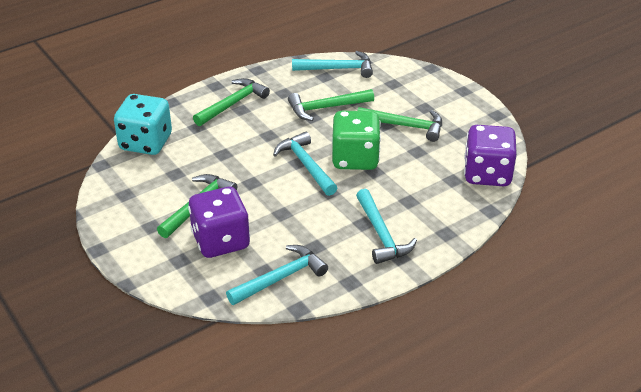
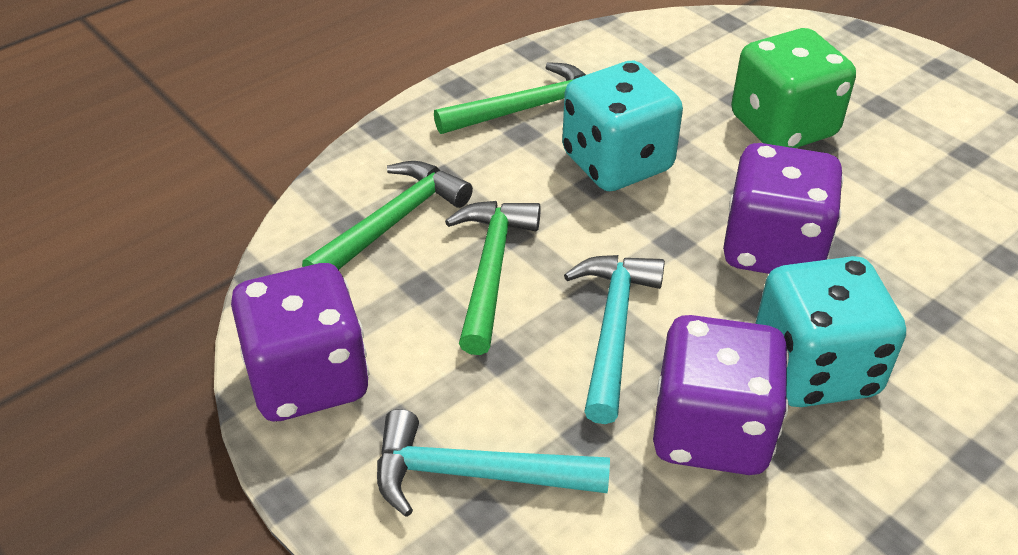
green hammer: [157,174,237,238] [193,78,270,126] [288,89,374,121] [357,107,442,142] = 4 -> [302,161,473,270] [434,62,586,134] [445,201,541,355] = 3
purple dice: [188,187,250,258] [464,125,517,186] = 2 -> [231,263,369,421] [653,315,789,475] [723,143,844,274] = 3
turquoise dice: [114,94,172,155] = 1 -> [562,61,683,191] [755,256,906,407] = 2
turquoise hammer: [226,245,328,305] [273,132,337,196] [292,51,373,78] [356,189,417,264] = 4 -> [377,409,610,517] [564,255,665,424] = 2

